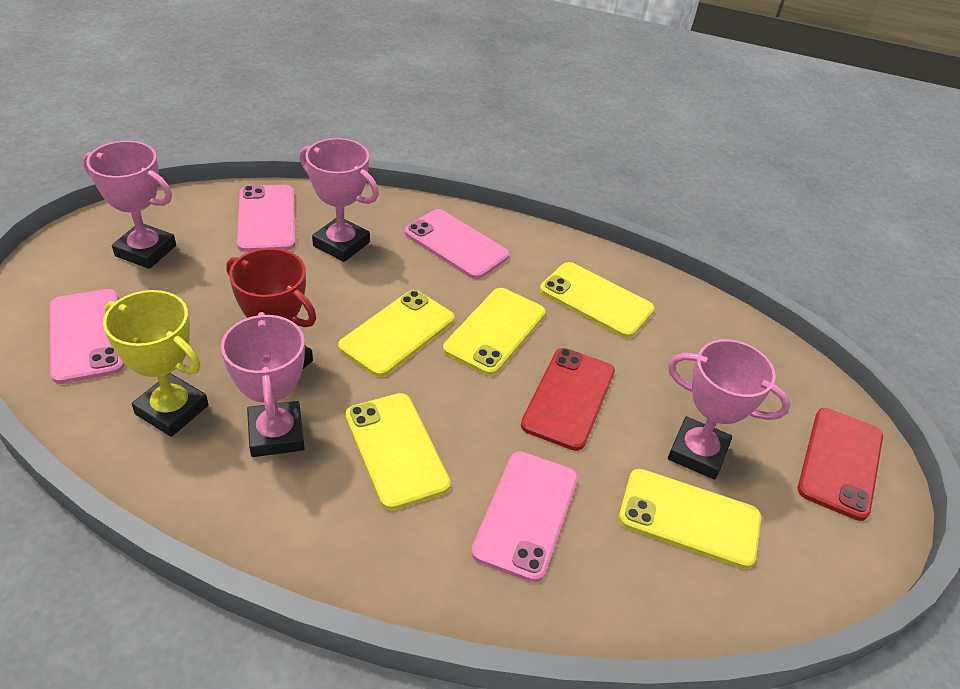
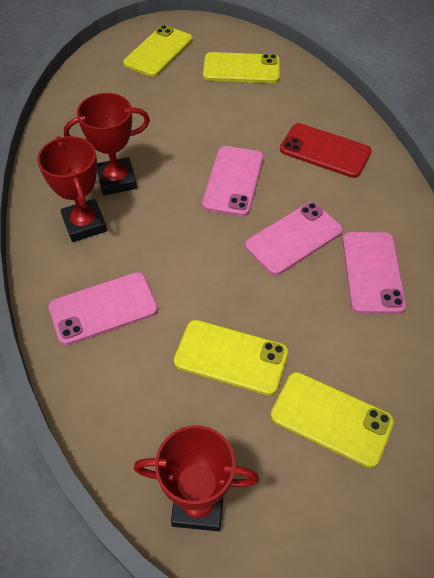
pink trophy: [83,141,176,269] [221,312,305,457] [300,138,379,262] [668,339,791,480] = 4 -> none = 0
red phone: [521,348,615,451] [798,408,883,521] = 2 -> [280,123,372,178] = 1
red trophy: [226,248,316,370] = 1 -> [37,136,107,242] [64,93,150,195] [134,425,259,531] = 3
yellow phone: [338,290,454,377] [345,393,451,510] [443,288,546,376] [540,262,655,338] [618,469,761,569] = 5 -> [123,25,192,77] [174,320,288,395] [203,52,280,83] [271,372,394,468] = 4
yellow trophy: [103,290,209,437] = 1 -> none = 0

